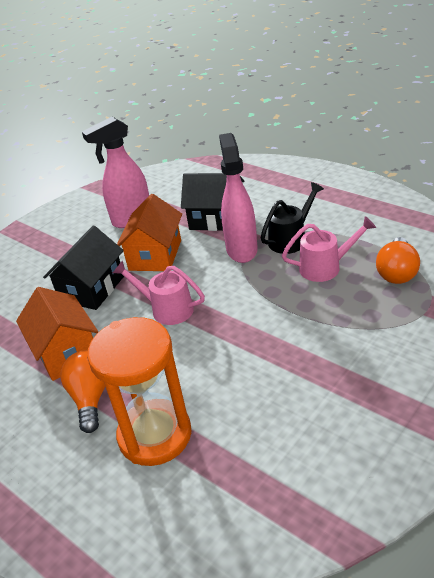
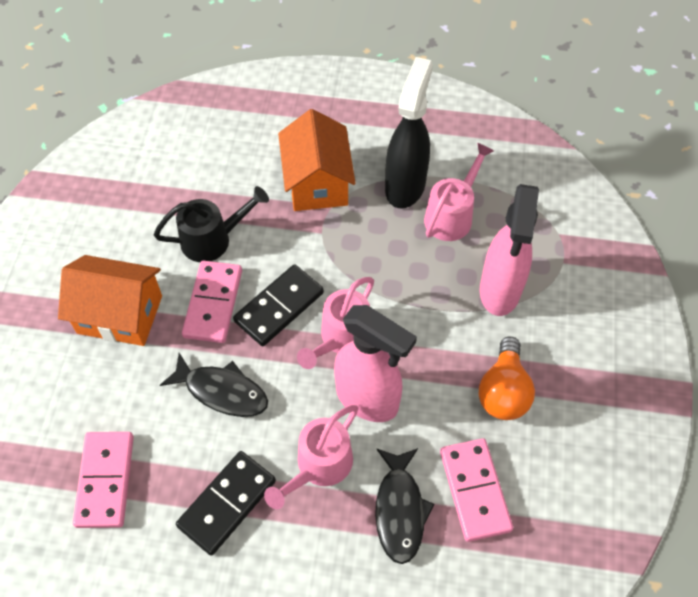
black domino: none = 0 -> [176,451,276,555] [233,264,324,346] = 2
black fish: none = 0 -> [160,353,268,417] [375,448,435,564] = 2
black house: [43,226,124,310] [181,173,244,231] = 2 -> none = 0
black spray bottle: none = 0 -> [385,57,433,208] = 1
orange hourglass: [87,317,191,466] = 1 -> none = 0
orange light bulb: [60,351,105,433] [376,237,420,284] = 2 -> [479,337,535,420] = 1
pink domino: none = 0 -> [73,432,134,528] [182,261,242,343] [440,438,513,542] = 3
pink watering can: [113,260,205,325] [282,216,376,282] = 2 -> [264,405,358,509] [297,277,374,369] [424,142,494,241] = 3

